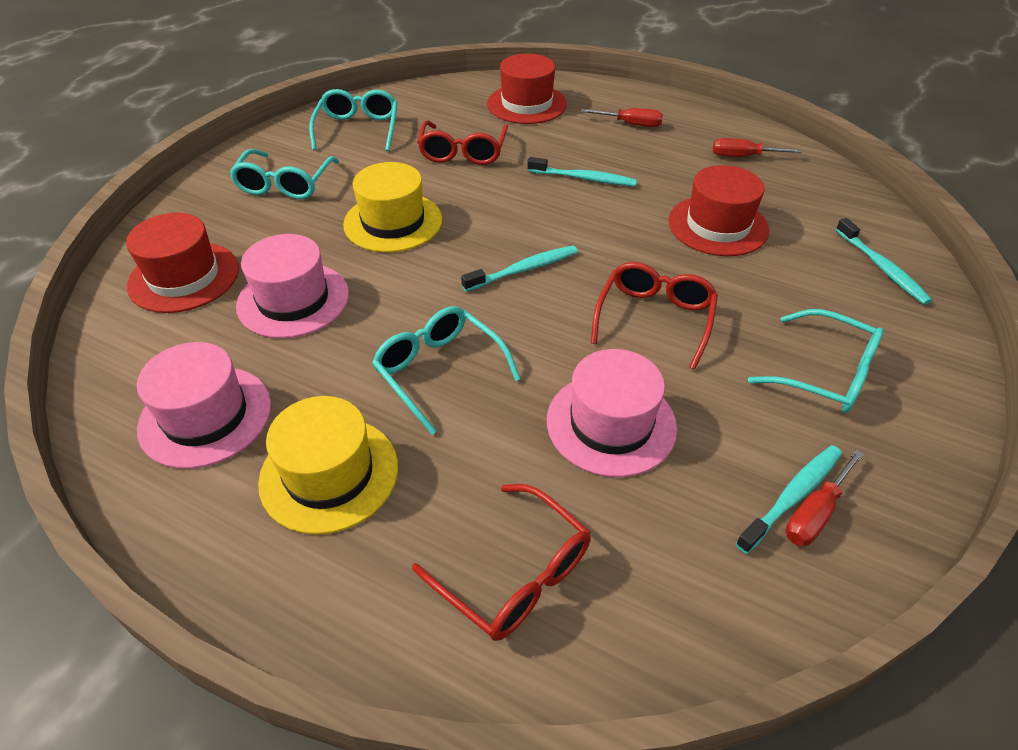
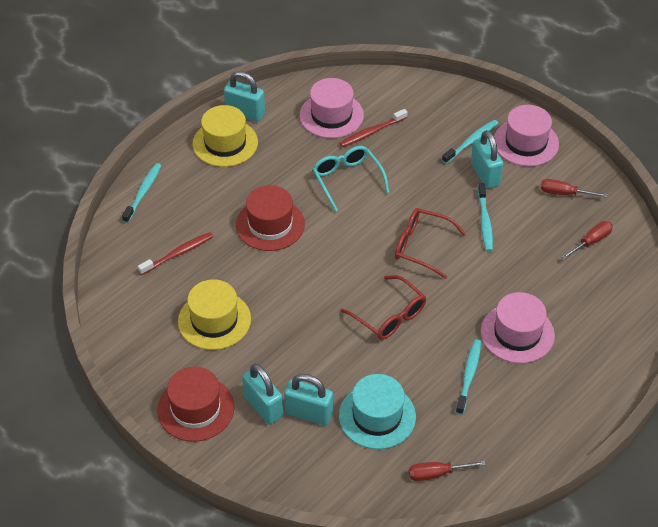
red glasses: [412,484,591,641] [417,120,508,165] [591,262,718,370] = 3 -> [341,275,426,340] [395,208,466,279] = 2
red hat: [126,213,239,313] [487,54,567,124] [668,165,769,256] = 3 -> [157,367,234,442] [236,185,305,251] = 2
red toothbrush: none = 0 -> [138,232,213,275] [339,109,407,147] = 2
turquoise glasses: [229,149,339,199] [309,89,398,151] [372,306,520,435] [748,309,884,413] = 4 -> [313,146,390,212] = 1
turquoise hat: none = 0 -> [339,374,416,449] = 1
turquoise padlock: none = 0 -> [224,71,265,122] [242,364,283,425] [284,374,333,425] [471,130,503,189] = 4

